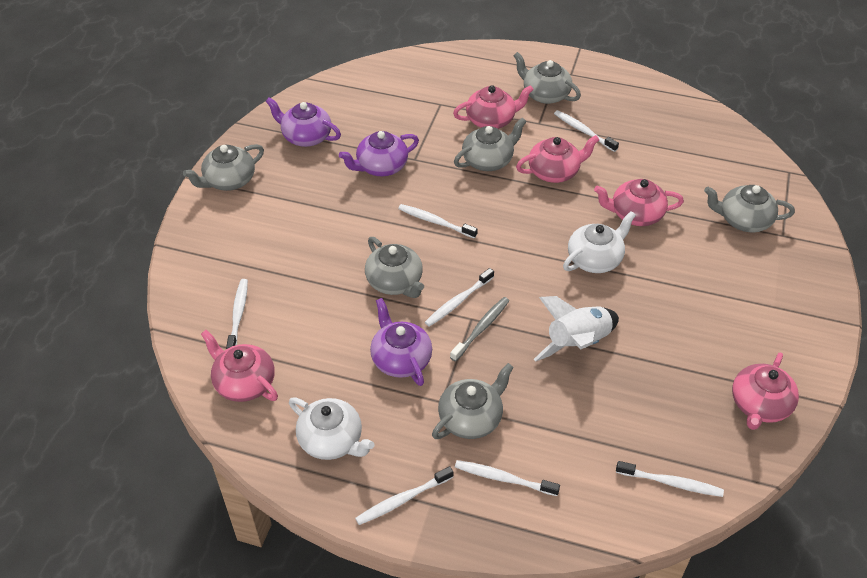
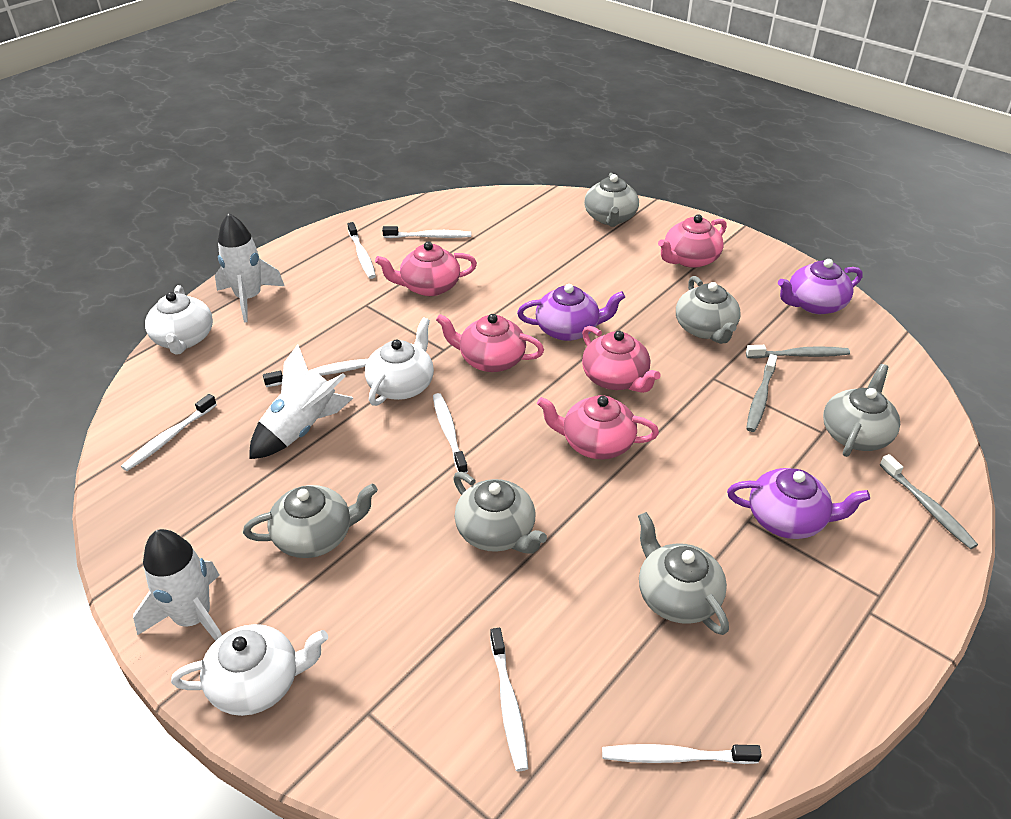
grey toothbrush: [450,297,509,362] = 1 -> [746,345,850,358] [746,354,777,432] [880,454,978,549] = 3
white rocket: [534,296,619,362] = 1 -> [133,529,222,641] [215,213,285,323] [249,344,353,459] = 3
white teapot: [289,398,375,460] [563,211,636,273] = 2 -> [145,285,213,355] [171,624,328,716] [365,318,434,406] = 3

